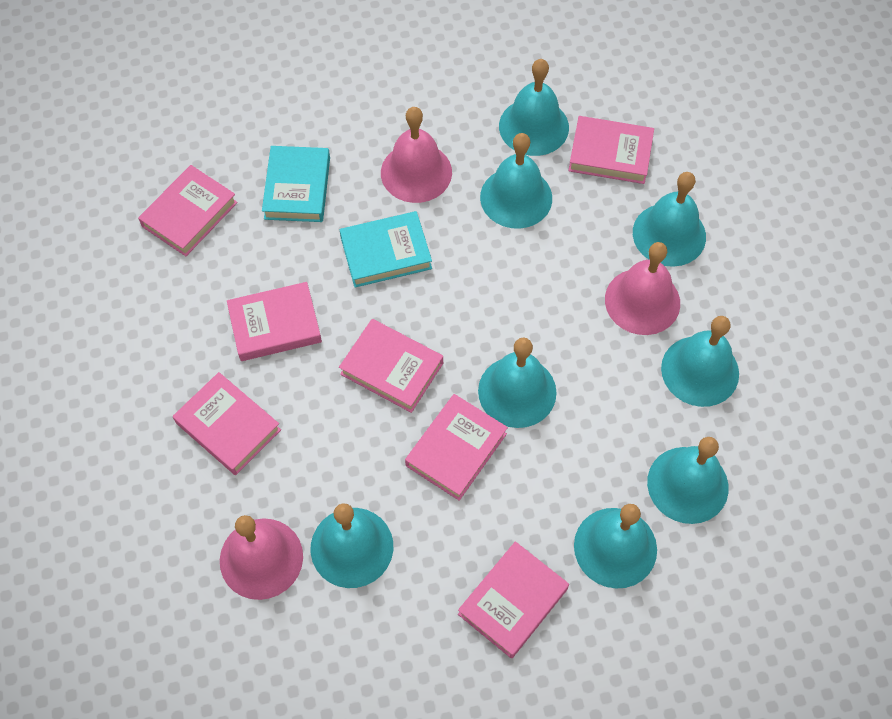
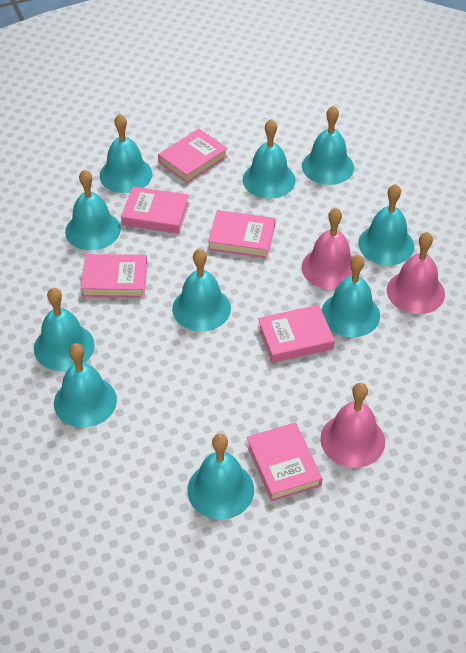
pink book: [138,165,238,256] [173,372,281,475] [227,282,322,361] [339,319,443,413] [405,394,508,501] [458,541,569,659] [568,116,654,184] = 7 -> [81,254,147,298] [121,186,189,234] [158,129,228,183] [208,210,275,258] [247,422,322,502] [258,305,335,363] = 6
turquoise bell: [311,503,393,588] [478,337,557,428] [480,133,552,229] [499,59,569,156] [574,504,657,589] [633,172,706,267] [647,437,729,524] [661,316,739,407] = 8 -> [34,288,95,371] [54,343,117,428] [65,169,121,250] [100,114,152,193] [172,249,231,331] [187,434,254,519] [243,119,296,199] [302,106,354,185] [322,254,380,337] [358,184,414,265] = 10
turquoise book: [262,146,330,222] [340,211,432,287] = 2 -> none = 0

